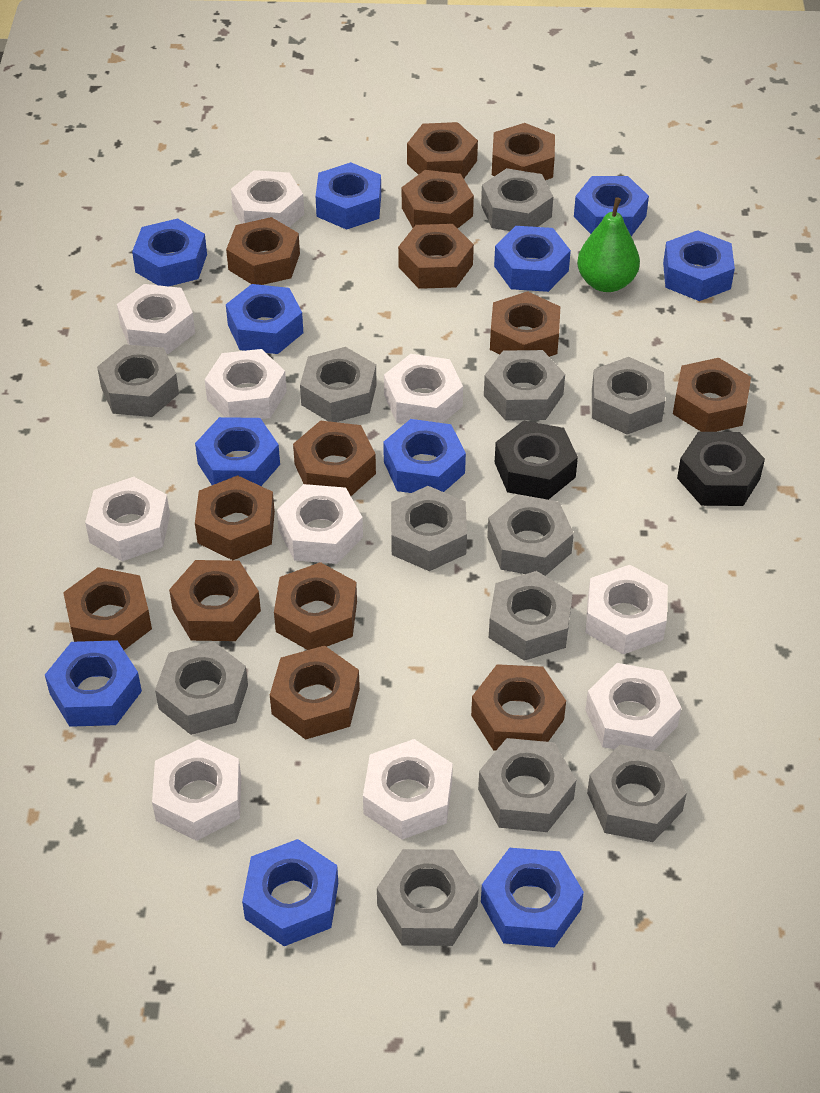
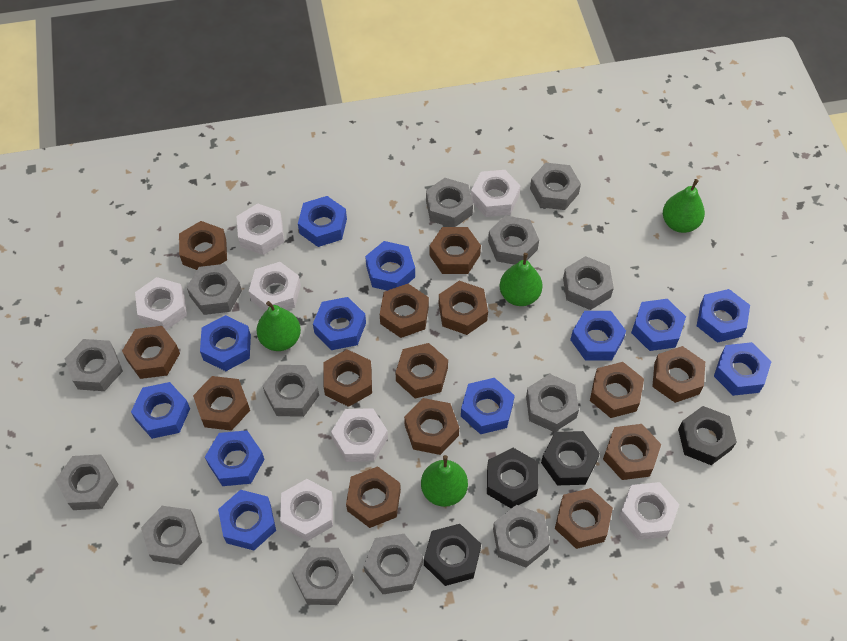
black nut: [494,420,578,500] [677,432,765,506] = 2 -> [424,524,481,586] [487,448,538,508] [541,431,600,485] [678,406,737,465] = 4
blue nut: [45,640,142,727] [132,218,207,286] [195,417,280,486] [226,284,303,354] [242,839,338,946] [316,162,381,230] [383,419,466,493] [481,848,584,947] [494,226,571,292] [574,176,649,236] [663,230,735,301] = 11 -> [131,382,190,439] [200,315,251,371] [205,430,265,486] [218,490,276,550] [298,196,347,247] [313,297,366,350] [365,241,415,291] [461,378,515,434] [570,311,626,361] [631,299,686,351] [697,289,750,343] [714,342,772,396] = 12
green pear: [577,197,640,292] = 1 -> [257,301,301,351] [421,455,468,507] [500,253,543,306] [663,179,705,233] = 4
grey nut: [97,344,179,417] [155,641,248,735] [300,347,377,422] [377,849,479,946] [391,486,467,571] [478,738,576,832] [481,168,553,231] [484,350,565,421] [487,494,574,576] [489,571,573,661] [587,744,687,842] [592,357,665,435] = 12 -> [56,454,119,510] [65,339,123,391] [141,506,202,565] [187,264,242,315] [263,365,319,417] [292,547,354,605] [364,534,423,594] [426,178,473,227] [488,215,539,265] [493,505,550,568] [526,374,579,432] [530,163,581,210] [563,256,614,310] = 13
white nut: [85,477,170,561] [117,284,195,354] [152,740,241,841] [205,349,287,419] [231,170,304,227] [277,484,363,564] [363,739,453,840] [384,354,463,424] [585,663,681,751] [586,565,668,654] = 10 -> [135,277,187,330] [236,203,284,255] [249,262,301,312] [280,479,333,541] [331,408,388,462] [471,170,521,217] [619,482,679,540] = 7

